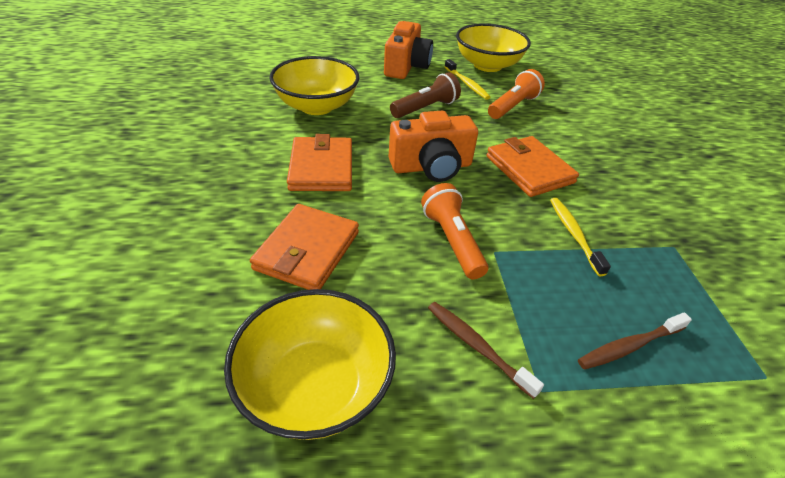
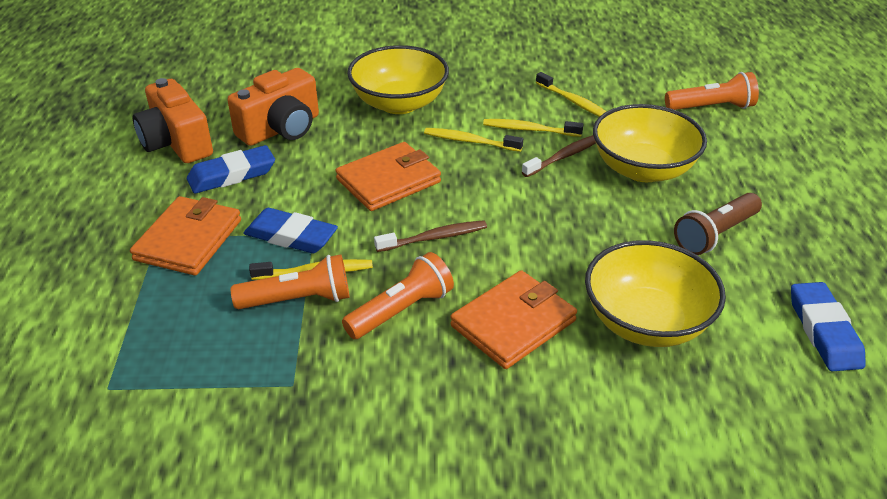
blue eraser: none = 0 -> [187,145,275,194] [243,208,338,253] [791,282,866,371] = 3
orange flashlight: [421,183,488,279] [488,69,545,119] = 2 -> [231,254,350,309] [342,252,454,339] [665,72,759,110] = 3
yellow toothbrush: [445,59,490,100] [550,198,611,276] = 2 -> [249,259,373,280] [424,128,523,152] [483,119,583,137] [536,72,607,117] = 4

